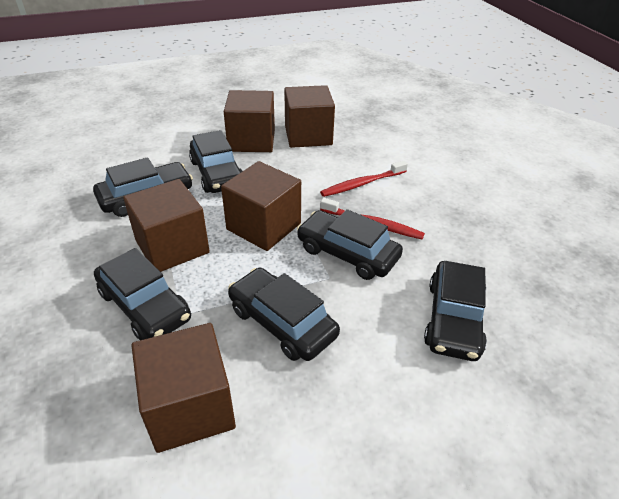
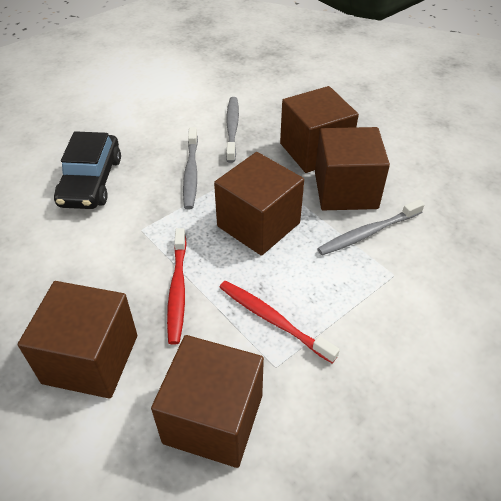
black car: [93,157,193,217] [94,248,191,340] [189,130,242,193] [228,268,340,361] [297,209,403,280] [424,261,487,361] = 6 -> [54,131,121,209] = 1
grey toothbrush: none = 0 -> [183,127,198,209] [226,97,239,163] [317,199,425,255] = 3

